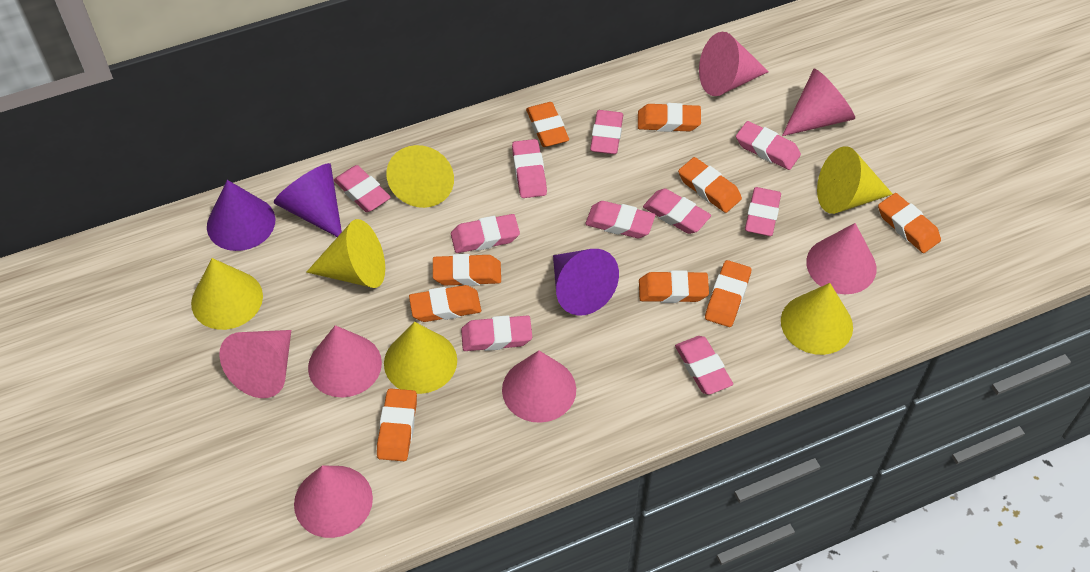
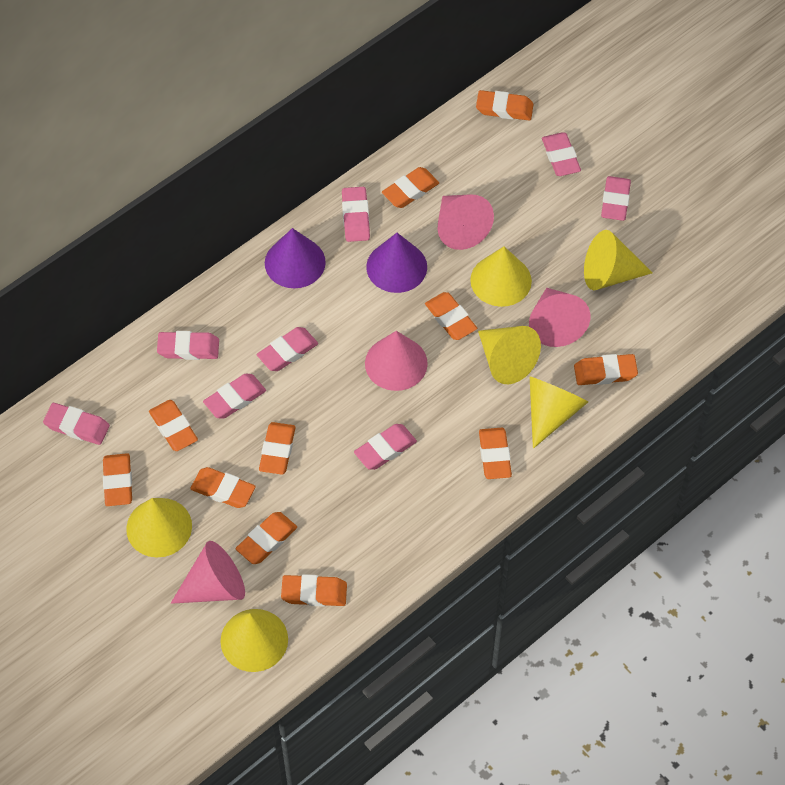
orange eraser: [377,388,417,461] [409,285,481,322] [433,254,501,286] [526,102,569,147] [638,103,701,132] [639,270,709,303] [678,157,742,213] [705,260,751,327] [878,193,941,253] = 9 -> [103,453,132,506] [149,400,198,451] [190,467,256,508] [236,512,297,564] [259,422,295,475] [281,574,347,607] [382,167,439,208] [425,292,477,340] [476,90,533,120] [479,428,512,479] [574,354,638,385] = 11
pink cone: [219,330,291,398] [294,465,373,538] [308,325,382,397] [502,350,576,423] [699,32,769,96] [782,69,855,136] [806,223,877,294] = 7 -> [171,541,245,604] [365,331,428,391] [438,194,494,250] [529,288,590,347] = 4
pink eraser: [334,165,391,212] [451,214,520,253] [461,315,532,351] [512,139,547,198] [585,201,655,238] [590,110,623,154] [643,189,711,234] [675,336,733,395] [736,121,801,170] [745,187,781,236] = 10 -> [43,403,110,445] [157,331,219,360] [203,374,266,419] [257,327,318,371] [342,187,370,242] [354,424,417,470] [542,133,581,176] [601,176,631,221] = 8
purple cone: [207,180,275,251] [274,163,342,237] [553,249,619,316] = 3 -> [265,228,326,288] [366,233,427,293] = 2

